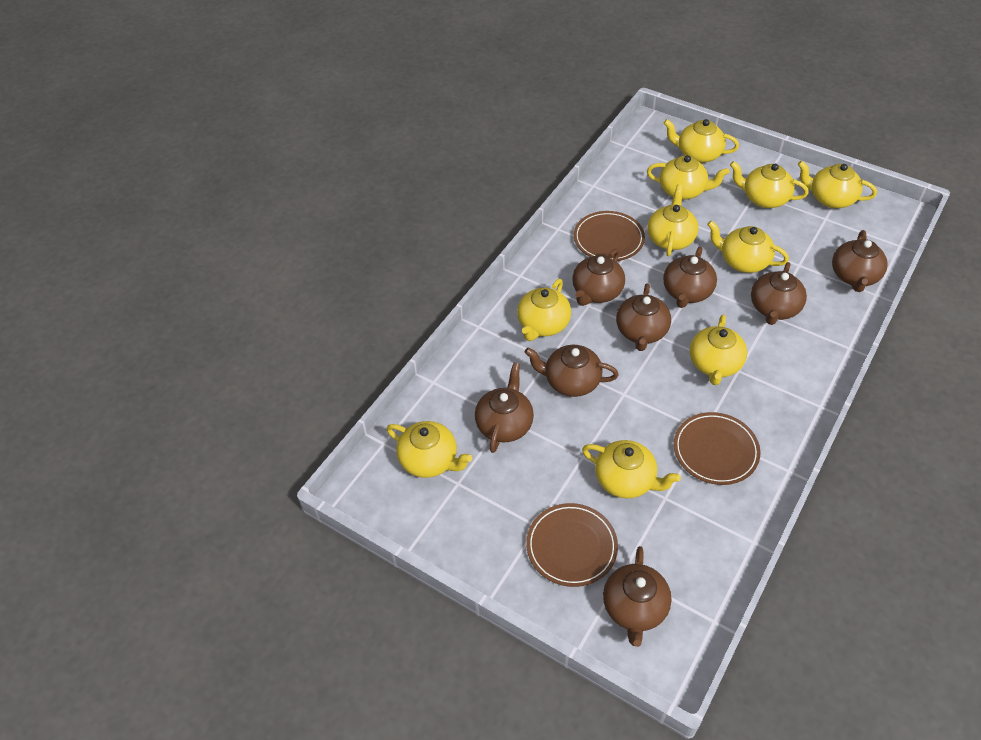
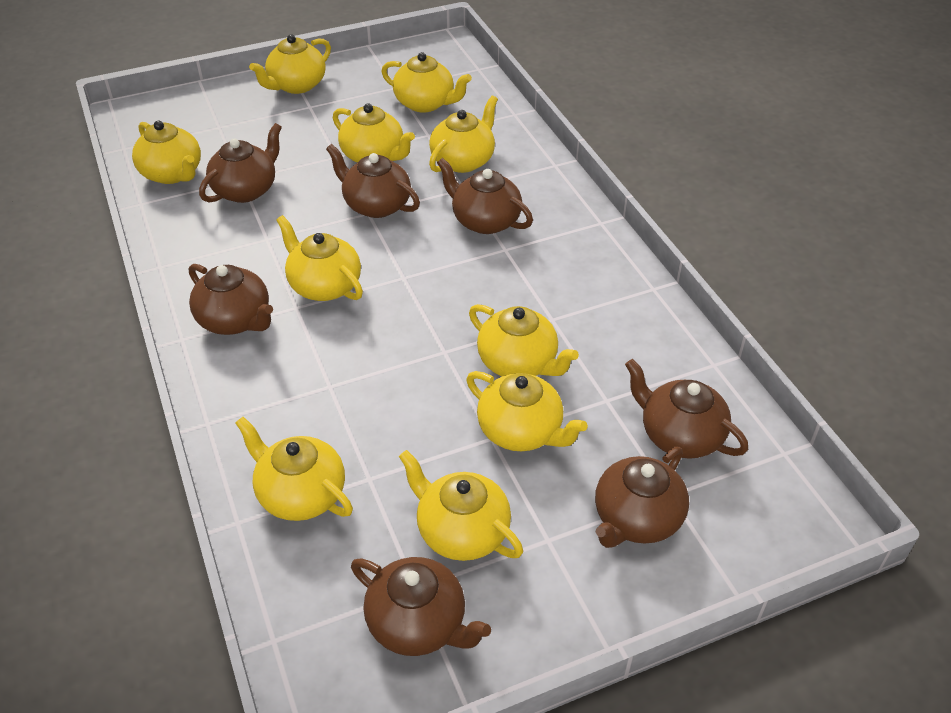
brown plate: [526,503,618,587] [574,211,645,261] [674,412,760,485] = 3 -> none = 0
brown teapot: [475,363,534,453] [525,345,619,397] [572,249,625,306] [603,546,672,647] [616,283,671,351] [663,247,717,308] [751,262,807,325] [832,230,888,292] = 8 -> [189,264,273,335] [199,123,282,203] [326,144,420,218] [351,557,491,656] [437,158,533,234] [595,447,689,548] [625,359,748,459] = 7

